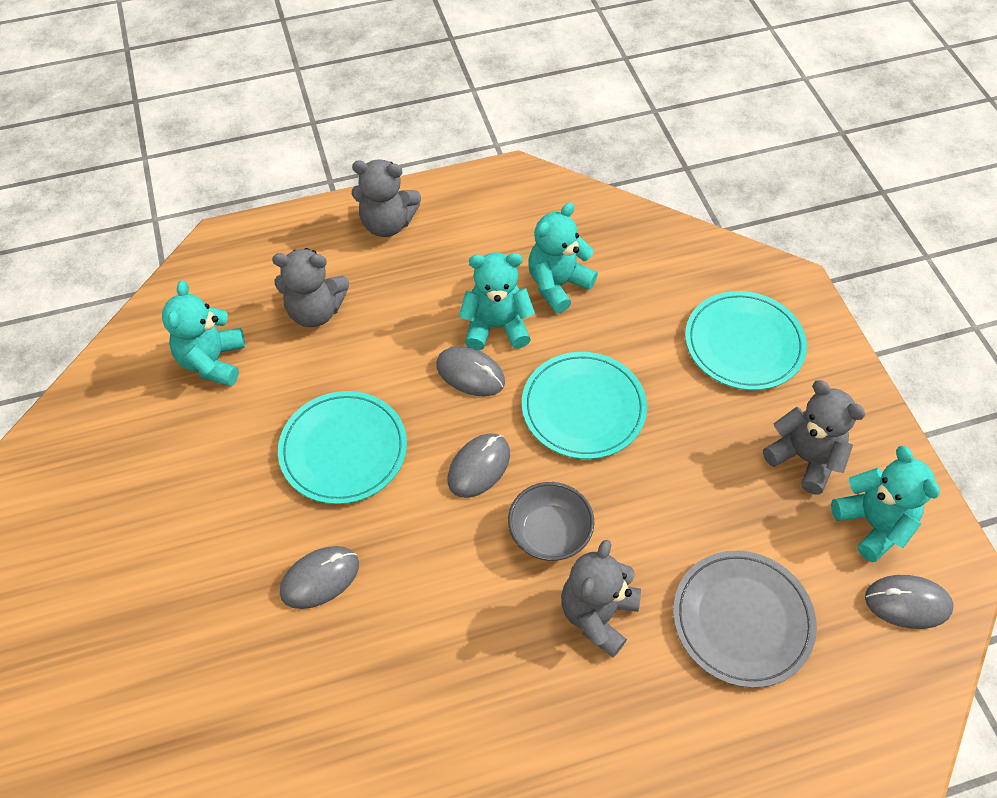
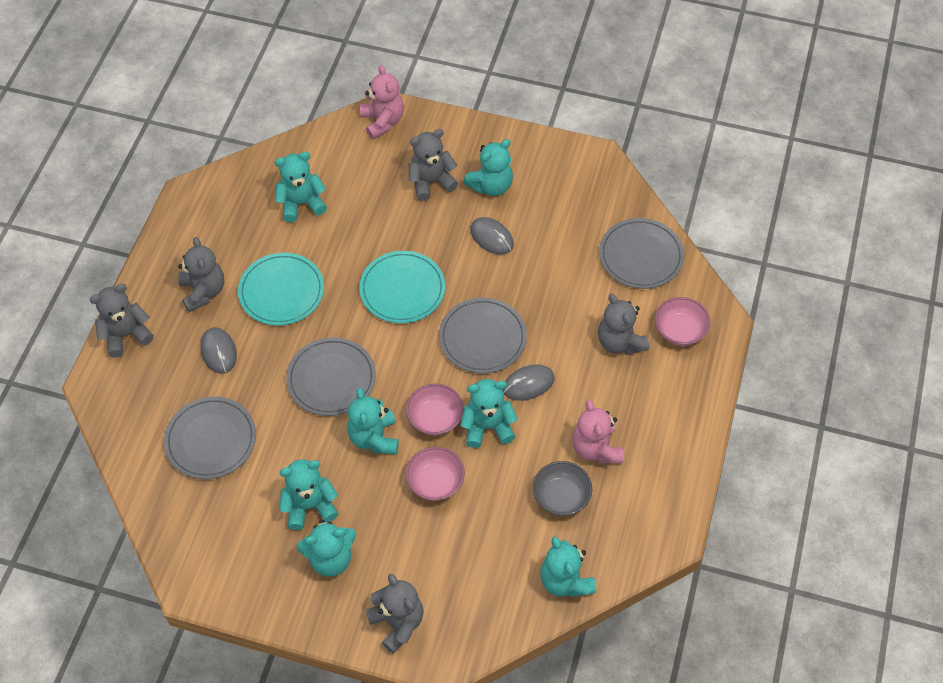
grey mouse: [280,546,359,609] [436,346,505,396] [448,433,510,498] [865,575,954,629] = 4 -> [200,327,237,374] [470,217,514,255] [503,365,555,401] = 3
grey plate: [673,551,817,688] = 1 -> [164,397,256,479] [286,337,376,416] [439,298,527,374] [599,218,684,289] = 4
grey teddy bear: [272,248,349,327] [352,160,421,237] [561,540,641,658] [763,380,866,495] = 4 -> [89,284,154,358] [178,237,224,312] [366,574,424,654] [409,129,458,201] [598,294,649,355] = 5
pink bowl: none = 0 -> [406,384,464,436] [406,447,465,501] [655,297,711,346] = 3
pink teddy bear: none = 0 -> [360,65,404,139] [572,400,623,463] = 2
turquoise plate: [278,391,407,504] [522,352,647,459] [685,291,807,390] = 3 -> [238,253,324,326] [359,251,445,323] = 2
turquoise teddy bear: [162,281,245,386] [459,253,535,350] [528,202,598,313] [831,446,940,562] = 4 -> [275,152,327,222] [279,459,339,530] [296,519,356,577] [347,388,398,454] [461,379,518,448] [463,139,513,196] [540,536,596,597] = 7

